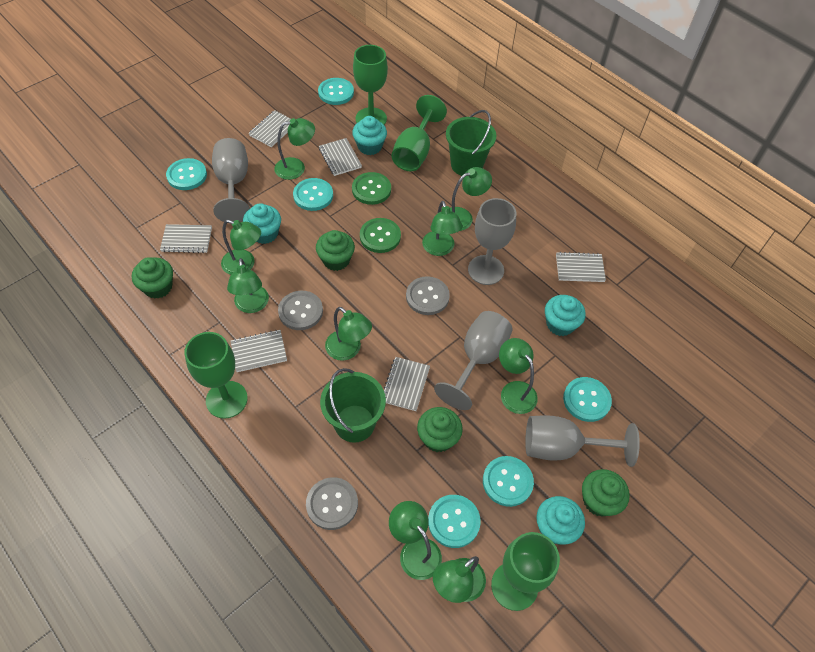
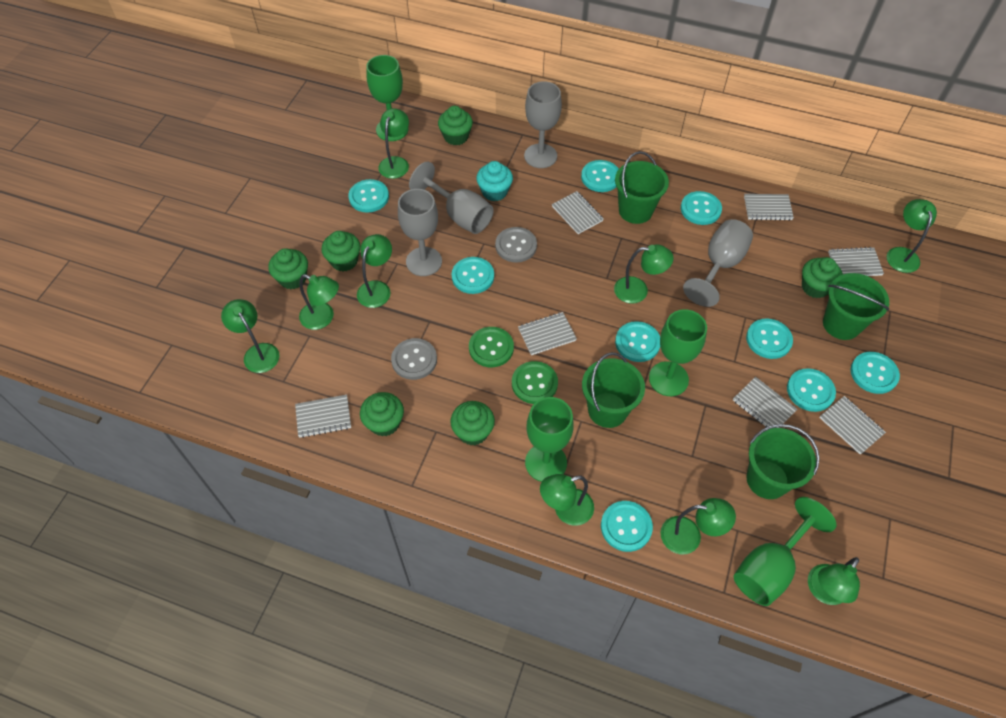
green bucket: [320,368,386,443] [446,110,496,176] = 2 -> [582,352,645,428] [615,151,669,224] [746,424,820,499] [823,273,889,340] = 4
green cupcake: [132,257,173,299] [316,230,355,271] [417,407,463,452] [582,469,630,517] = 4 -> [268,248,308,290] [321,231,360,271] [360,392,404,436] [438,106,473,146] [450,401,495,445] [802,257,843,298] = 6
grey button: [278,291,323,330] [306,477,358,530] [406,276,450,315] = 3 -> [391,338,437,380] [495,227,537,263] = 2
grey notebook: [160,224,212,253] [231,330,287,372] [248,110,291,147] [319,138,362,176] [384,357,430,411] [556,252,606,282] = 6 -> [295,395,351,438] [518,312,577,355] [552,191,603,234] [733,377,797,428] [744,194,794,221] [819,396,886,455] [828,247,884,276] = 7
turquoise button: [166,158,207,190] [293,178,333,211] [318,78,354,105] [428,495,481,548] [483,456,534,507] [563,377,612,422] = 6 -> [348,179,389,212] [452,257,494,294] [581,160,619,192] [601,501,653,552] [615,321,660,362] [681,191,722,225] [746,319,793,359] [787,368,836,412] [851,352,900,394] = 9
turquoise cupcake: [243,203,281,244] [352,116,387,155] [536,496,585,544] [545,295,585,336] = 4 -> [476,161,513,201] = 1

